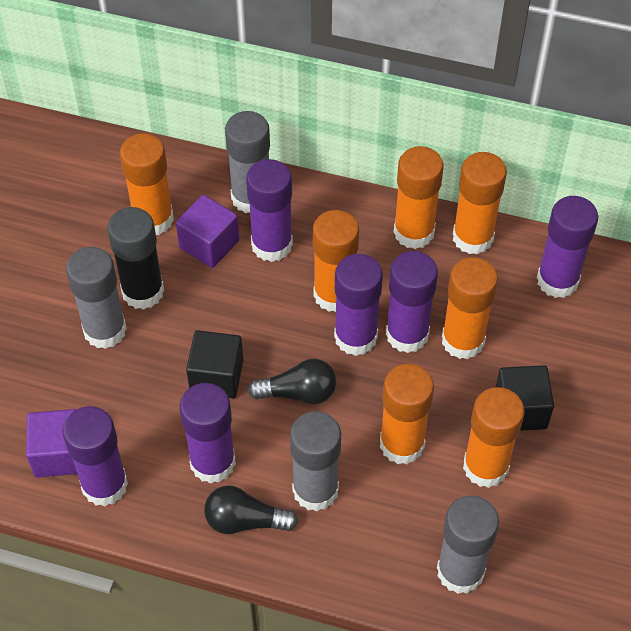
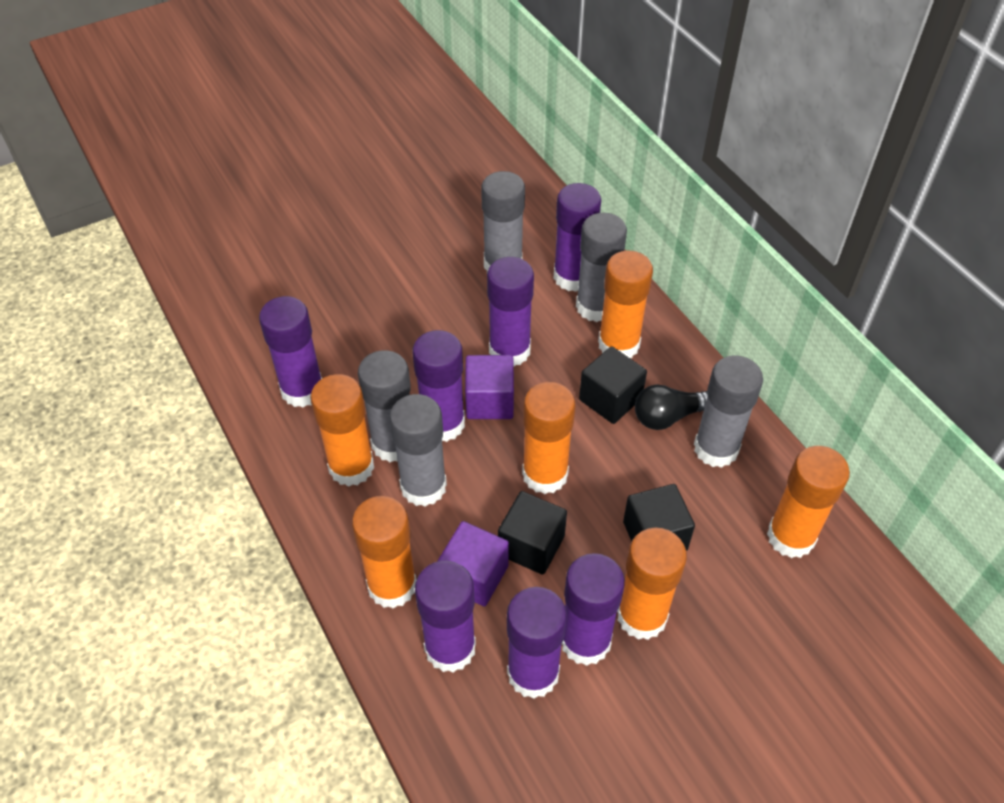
black cube: [186,330,243,398] [496,365,554,431] = 2 -> [498,491,567,575] [579,346,647,424] [623,484,695,551] = 3
black glue stick: [107,207,164,310] = 1 -> none = 0
black light bulb: [204,485,298,534] [248,359,336,404] = 2 -> [635,384,708,430] = 1
grey glue stick: [66,247,127,349] [225,111,270,213] [290,411,341,511] [437,495,499,594] = 4 -> [358,350,411,462] [389,394,447,506] [481,171,525,272] [576,213,627,322] [694,356,763,468] = 5
orange glue stick: [120,133,174,235] [313,210,359,312] [380,364,434,464] [393,146,444,249] [442,257,498,359] [453,152,507,255] [463,387,525,488] = 7 -> [310,374,374,487] [352,496,416,609] [522,382,575,494] [598,251,653,358] [617,528,687,640] [767,446,850,558] = 6
purple glue stick: [62,406,128,507] [180,383,236,484] [246,159,293,262] [334,254,383,356] [386,251,438,353] [537,196,598,298] = 6 -> [259,296,322,407] [412,330,465,442] [415,561,476,672] [487,257,534,366] [507,587,567,699] [553,183,601,292] [562,553,625,666] = 7

